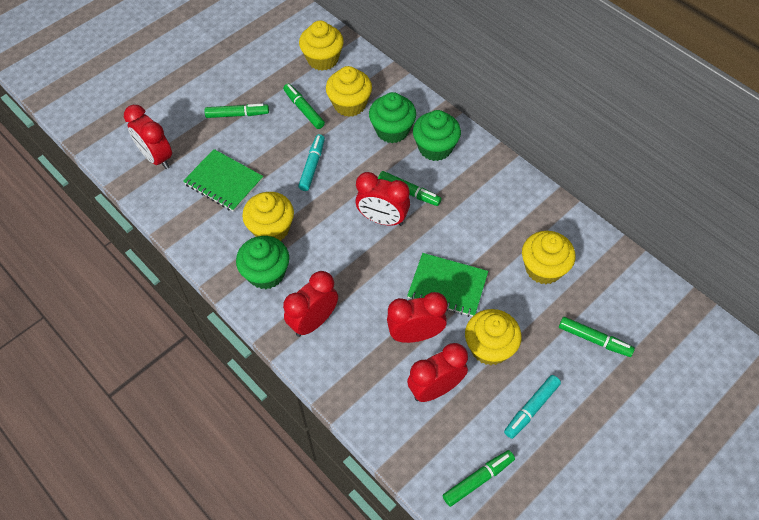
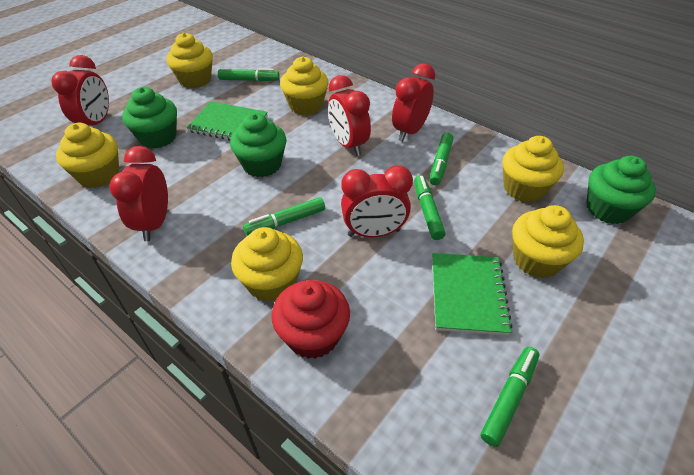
red cupcake: none = 0 -> [271,280,350,359] = 1
turquoise marker: [298,134,325,191] [504,375,561,439] = 2 -> none = 0
yellow cupcake: [242,192,294,241] [299,20,344,71] [326,66,372,117] [465,309,522,365] [522,231,575,284] = 5 -> [56,123,119,188] [166,33,213,88] [231,227,303,302] [280,57,329,115] [503,136,564,202] [512,205,584,278] = 6

